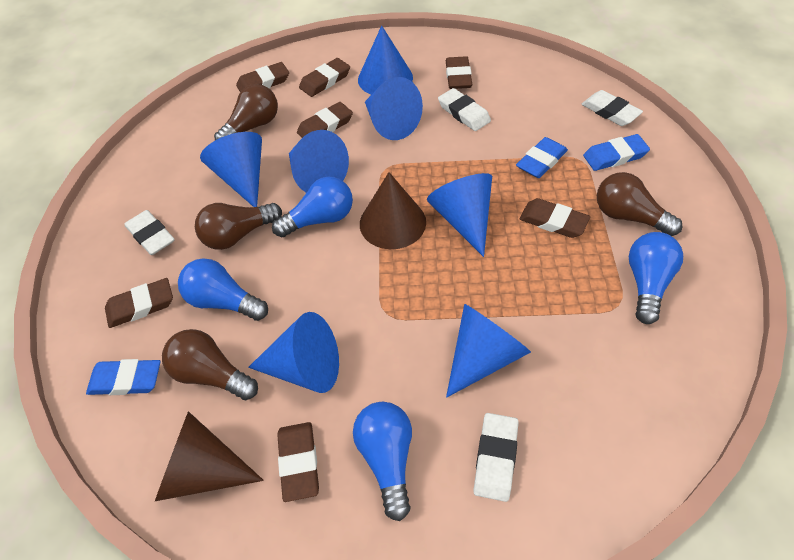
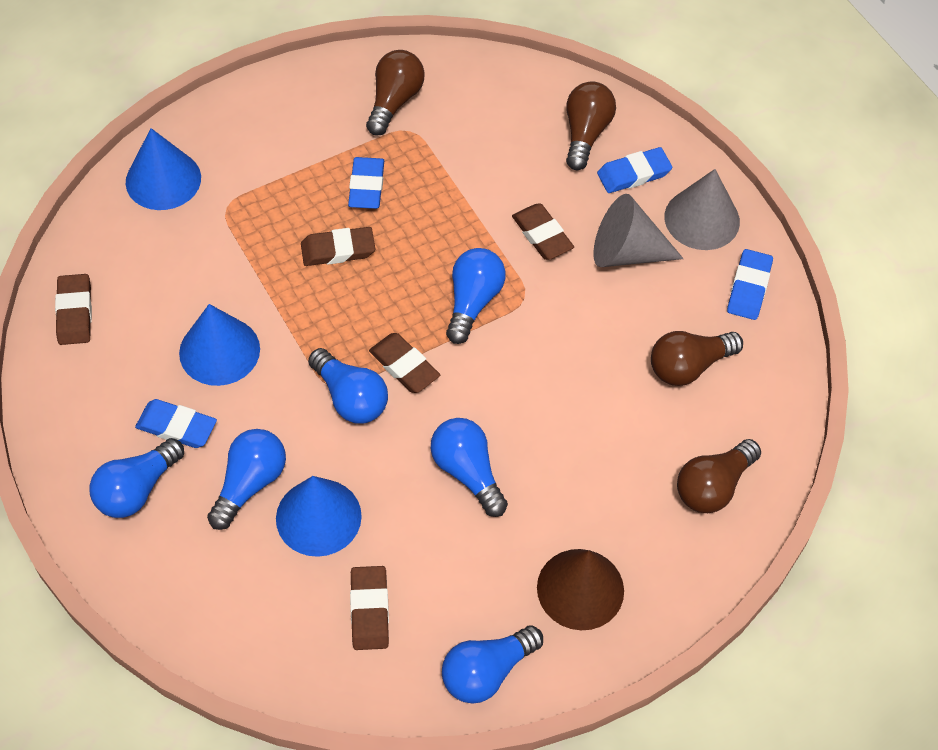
blue cone: [200,132,262,207] [248,312,339,393] [289,130,349,193] [358,25,413,95] [365,77,423,140] [427,173,492,257] [446,304,531,398] = 7 -> [126,128,201,210] [179,304,260,386] [276,476,362,557] = 3
blue eraser: [86,359,161,395] [516,137,568,178] [583,134,650,171] = 3 -> [135,399,217,448] [348,157,384,209] [597,147,672,193] [727,249,773,320] = 4
blue light bulb: [178,258,268,321] [272,177,353,237] [353,402,412,521] [629,232,683,324] = 4 -> [89,438,184,518] [207,429,286,530] [308,348,388,424] [431,418,508,517] [442,625,543,704] [446,248,506,344] = 6
brown cone: [155,411,264,501] [360,172,426,249] = 2 -> [537,549,624,630] = 1
brown eraser: [105,278,173,328] [236,62,289,92] [277,422,319,502] [297,102,353,138] [299,58,350,97] [446,56,472,89] [520,198,590,238] = 7 -> [55,274,92,345] [301,227,375,266] [350,566,389,650] [369,333,440,393] [512,203,574,260] = 5
grey cone: none = 0 -> [593,194,684,267] [665,169,740,250] = 2
white eraser: [124,210,175,255] [438,88,491,131] [473,413,519,502] [582,90,643,126] = 4 -> none = 0

